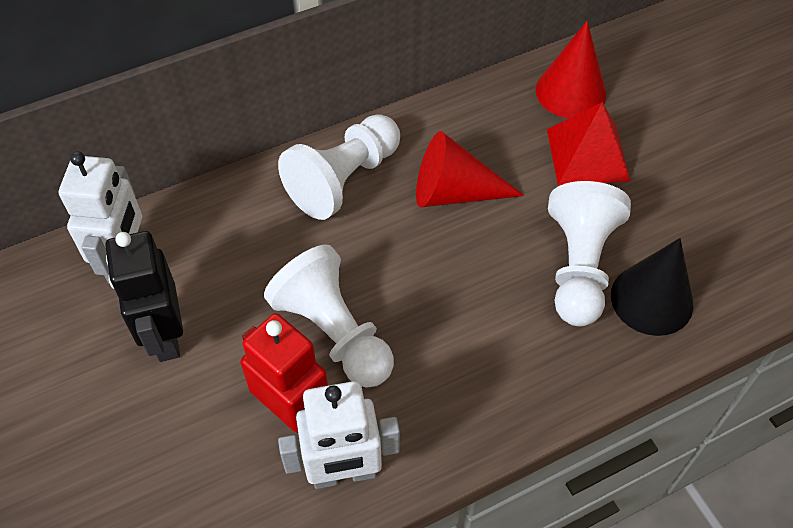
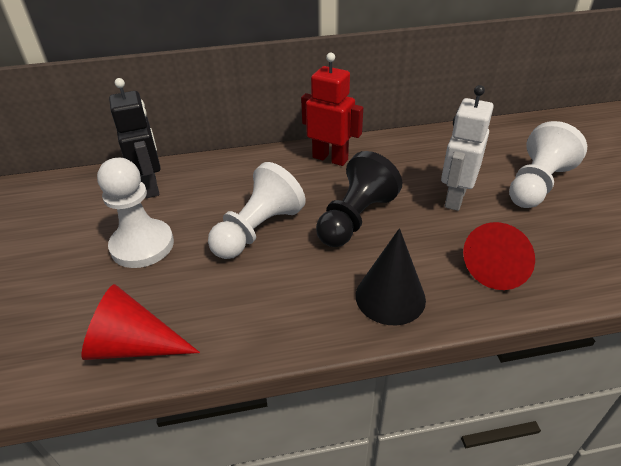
black pawn: none = 0 -> [316,151,402,247] = 1
red pyramid: [547,102,631,185] = 1 -> none = 0
white robot: [59,151,142,284] [278,381,400,489] = 2 -> [441,85,494,211] = 1

